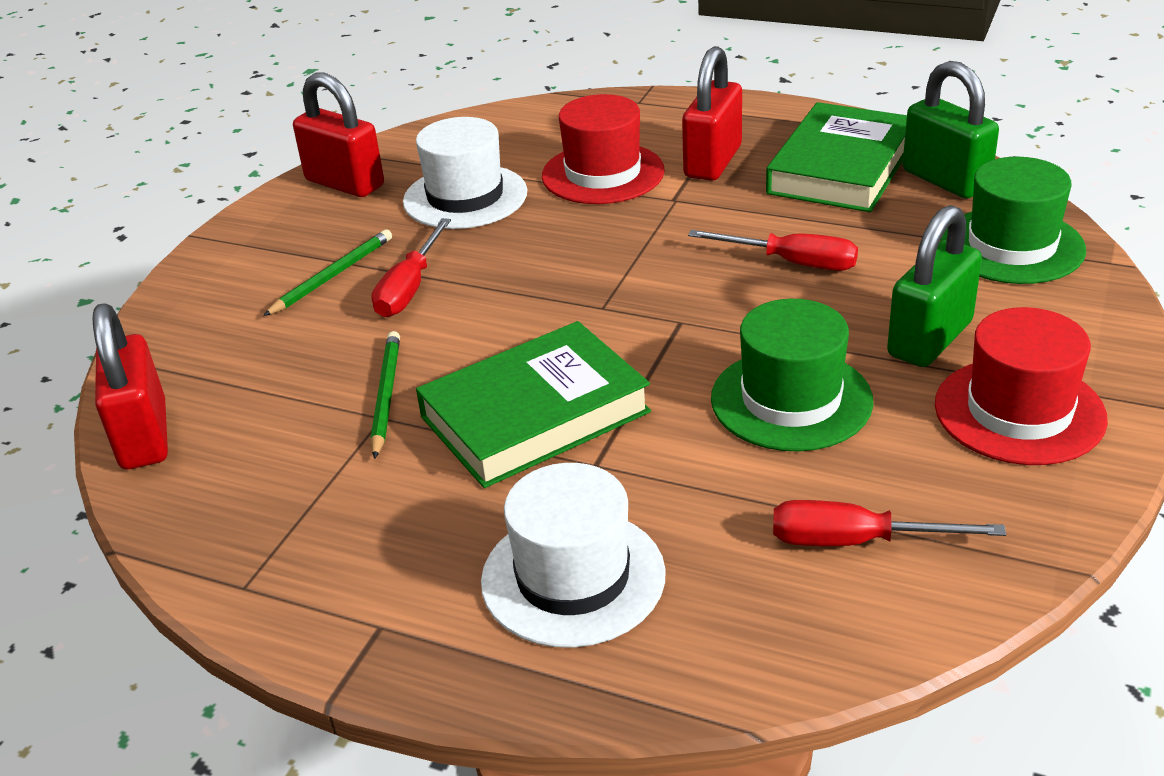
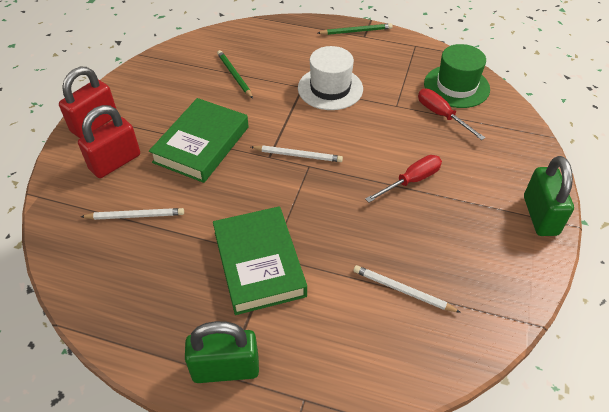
green hat: [711,299,874,451] [941,157,1086,284] = 2 -> [424,44,490,108] = 1
red hat: [542,94,665,204] [935,307,1108,465] = 2 -> none = 0
red padlock: [93,303,168,469] [293,73,384,197] [682,46,742,181] = 3 -> [59,66,116,138] [78,105,140,178] = 2
red screwdriver: [371,218,451,317] [688,230,858,271] [773,500,1006,546] = 3 -> [365,155,442,202] [418,89,485,140] = 2
white hat: [403,117,527,229] [481,463,666,648] = 2 -> [298,46,363,110] = 1
white pencil: none = 0 -> [81,208,184,220] [251,145,343,162] [353,265,461,313] = 3

